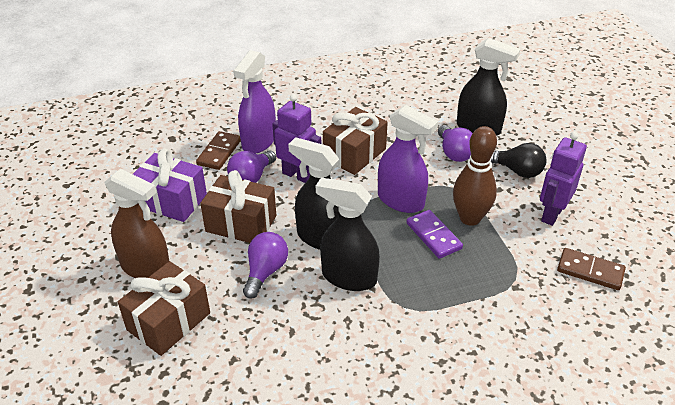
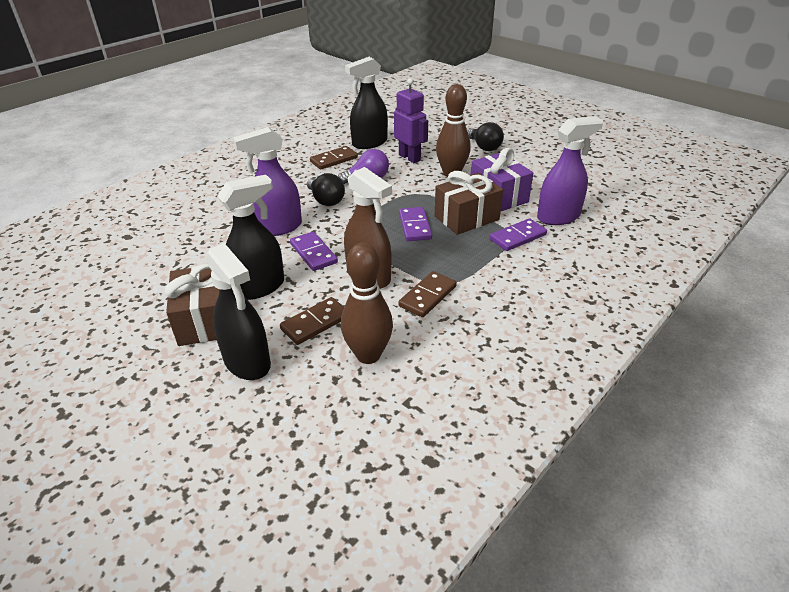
black light bulb: [491,143,547,178] = 1 -> [307,173,345,206] [467,122,504,151] = 2
brown bowling pin: [453,126,497,226] = 1 -> [341,242,393,364] [436,84,471,177] = 2
brown domino: [196,131,241,170] [557,248,626,290] = 2 -> [280,297,344,345] [310,146,358,169] [398,271,457,317] = 3
brown gift: [118,261,210,356] [200,170,276,243] [323,107,388,175] = 3 -> [164,263,219,346] [434,171,503,235] = 2
purple domino: [407,210,463,259] = 1 -> [290,232,338,271] [399,207,432,241] [490,218,547,251] = 3
purple light bulb: [227,150,276,183] [243,232,288,299] [438,125,473,162] = 3 -> [338,149,389,184] = 1
purple robot: [272,94,321,183] [540,132,587,226] = 2 -> [394,78,428,163] = 1

